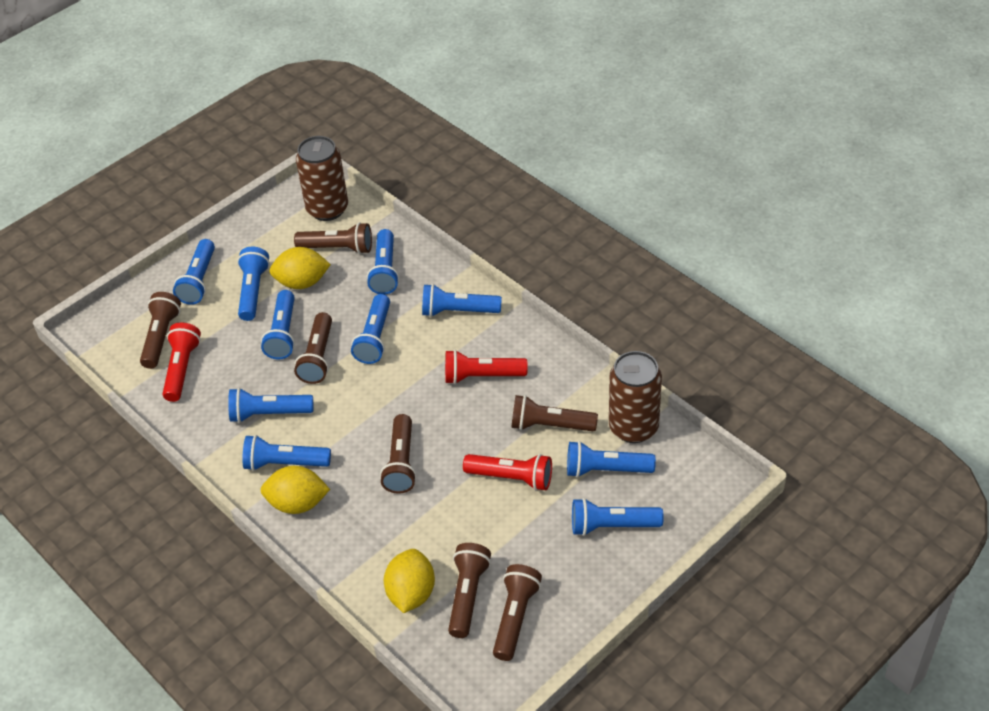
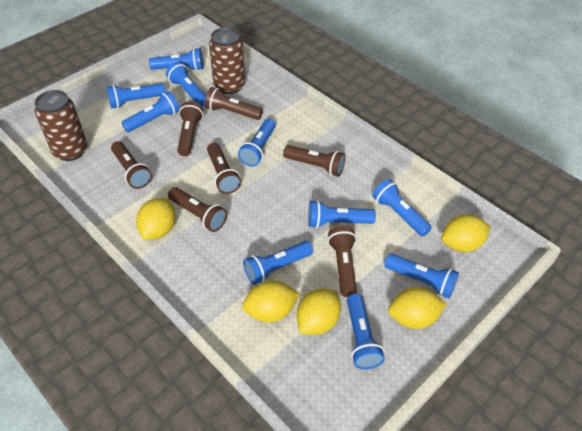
red flashlight: [162,322,201,402] [445,350,528,384] [463,454,552,491] = 3 -> none = 0
yellow lemon: [261,466,330,514] [269,247,331,289] [384,549,435,613] = 3 -> [136,198,176,240] [242,280,300,322] [297,289,341,335] [388,287,447,329] [441,214,491,252] = 5

